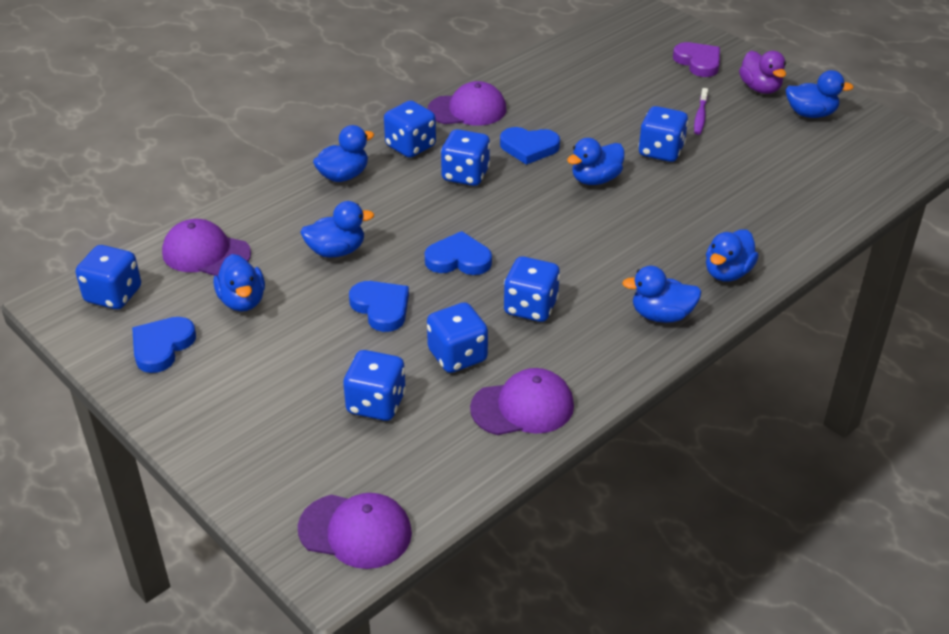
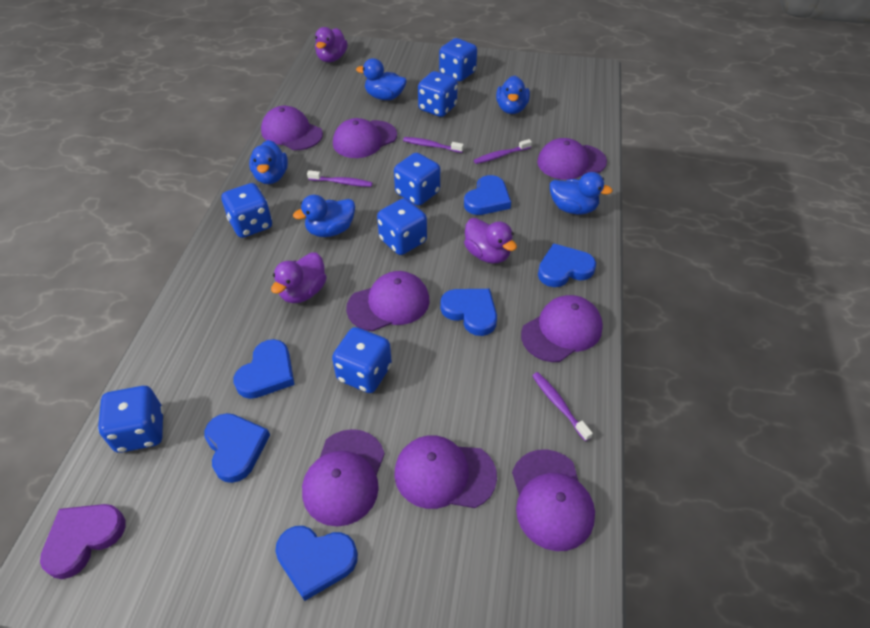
blue duck: [213,254,265,312] [300,201,374,258] [313,125,374,182] [567,138,625,185] [622,266,701,323] [706,229,759,281] [786,70,854,118] = 7 -> [249,140,288,184] [293,195,355,237] [356,58,407,100] [496,76,530,114] [550,172,613,214] = 5
blue heart: [132,317,196,373] [349,281,409,332] [425,231,492,275] [500,127,560,165] = 4 -> [204,413,270,483] [233,339,295,399] [275,526,358,601] [440,289,497,336] [464,175,511,215] [538,243,596,287] = 6
purple cap: [162,219,251,276] [298,493,412,569] [428,81,506,126] [470,368,574,435] = 4 -> [261,106,323,150] [302,429,385,527] [333,118,397,158] [346,271,429,331] [394,435,497,509] [512,449,595,551] [521,295,603,362] [537,138,607,180] = 8
purple duck: [739,51,786,94] = 1 -> [271,252,327,303] [315,27,348,62] [464,218,517,263] = 3
purple toothbrush: [694,88,708,135] = 1 -> [307,170,372,187] [403,137,464,153] [474,139,532,164] [532,372,593,441] = 4

